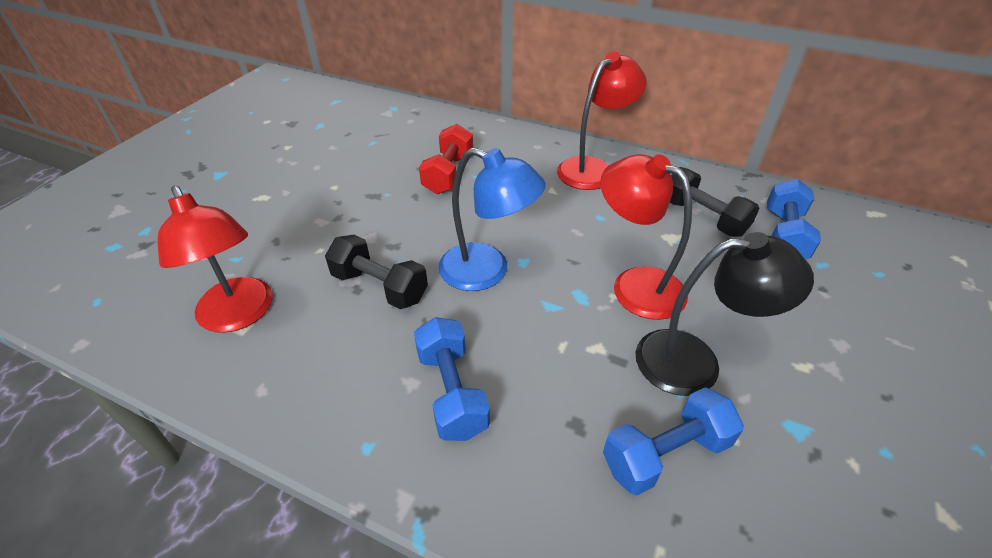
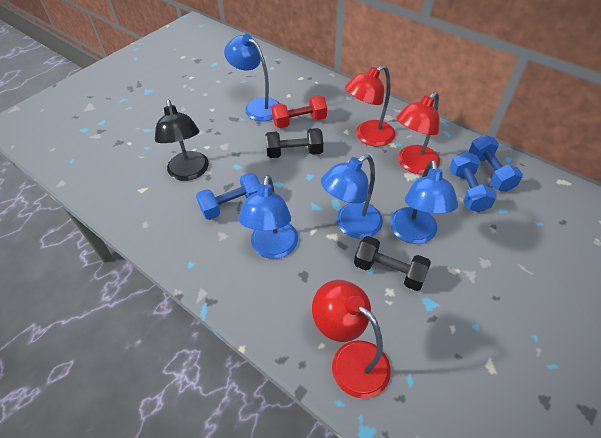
blue lamp: [438,148,546,291] = 1 -> [224,34,280,121] [238,175,298,259] [321,154,383,239] [390,159,458,244] = 4

